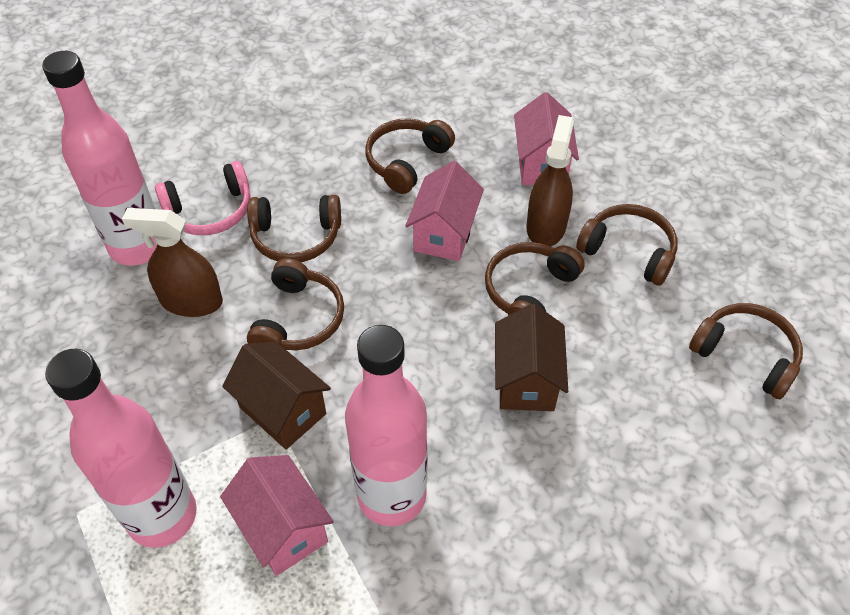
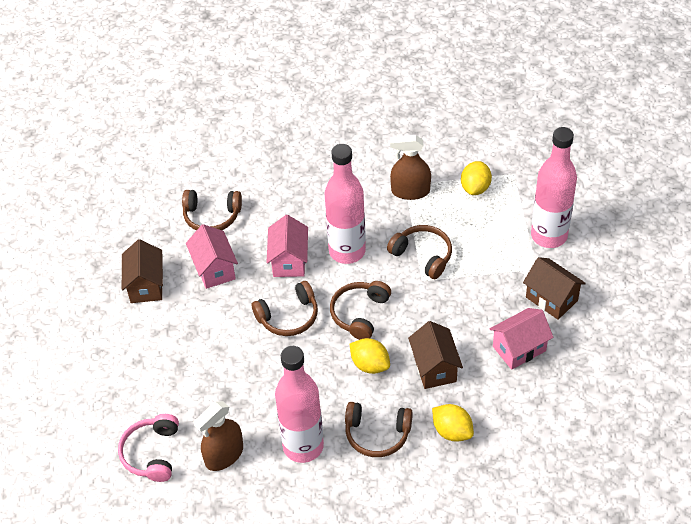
brown headphones: [247,195,341,262] [247,258,344,351] [365,118,455,194] [485,242,585,316] [576,204,678,286] [689,303,803,399] = 6 -> [182,190,242,230] [252,281,318,336] [330,281,391,340] [345,402,413,457] [387,225,452,279] = 5
brown house: [222,342,331,450] [495,304,568,411] = 2 -> [122,239,163,303] [408,321,463,389] [523,257,586,320] = 3
yellow lemon: none = 0 -> [350,338,390,374] [432,404,474,442] [461,161,492,195] = 3

